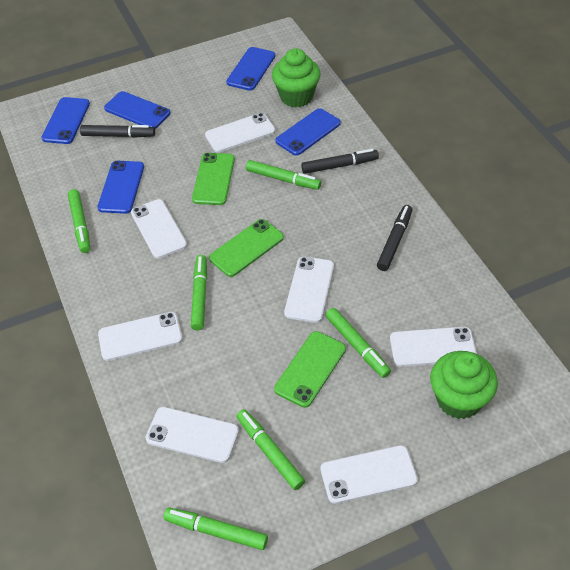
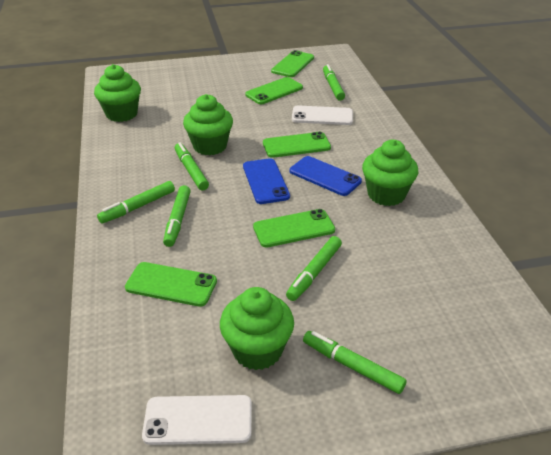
black marker: [80,125,155,138] [301,149,379,174] [377,205,412,271] = 3 -> none = 0
blue phone: [41,97,90,144] [97,161,144,214] [104,91,170,129] [226,47,275,91] [275,108,341,156] = 5 -> [243,158,290,204] [290,156,362,196] = 2
green cupcake: [272,48,321,108] [430,351,498,419] = 2 -> [94,64,141,122] [183,94,233,156] [220,287,294,370] [362,140,418,206] = 4
green phone: [192,153,235,205] [209,219,284,277] [274,331,346,408] = 3 -> [125,262,217,307] [245,77,303,104] [253,209,335,247] [263,132,331,158] [271,50,314,77] = 5
white phone: [98,312,182,361] [131,199,187,259] [146,407,239,463] [205,113,275,153] [284,257,334,323] [321,445,418,504] [390,327,477,367] = 7 -> [142,395,252,445] [292,106,353,125] = 2

